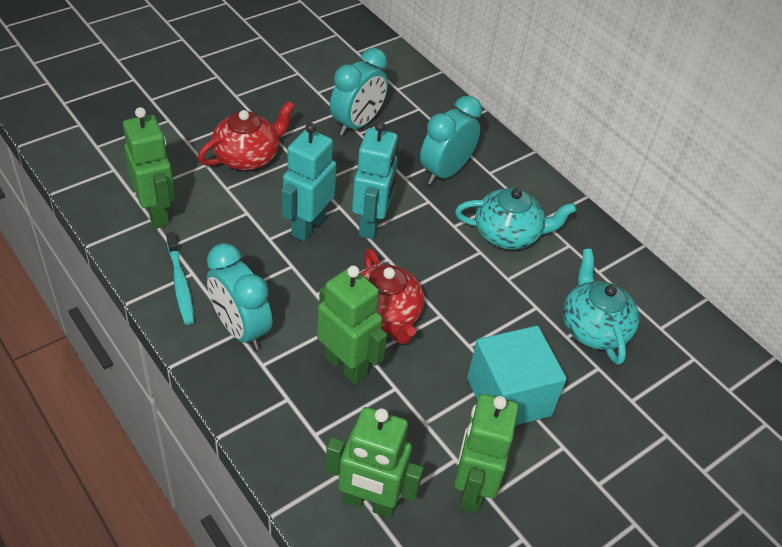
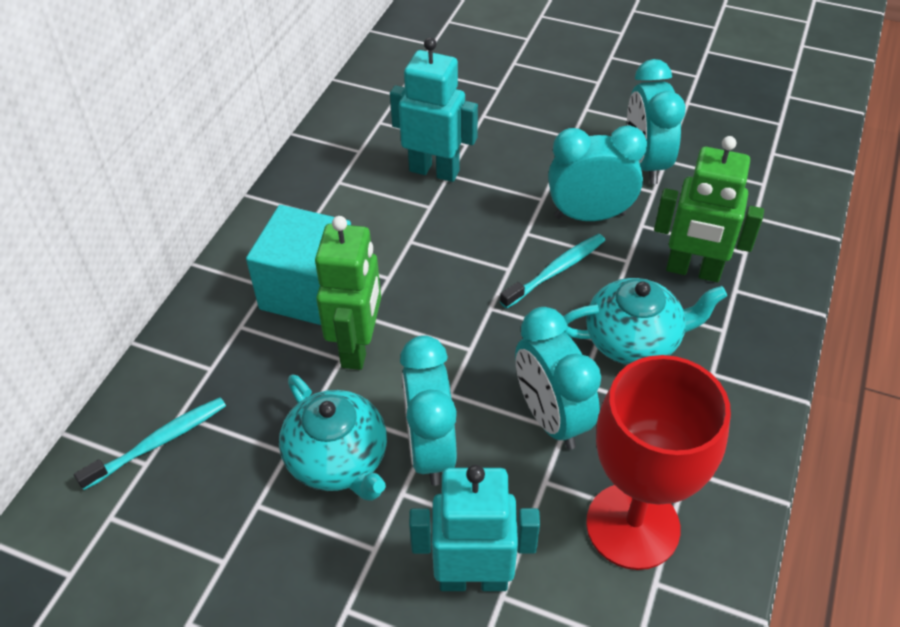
green robot: [123,107,175,229] [317,266,387,385] [325,407,423,518] [454,394,519,513] = 4 -> [315,216,381,370] [654,136,764,282] = 2
red goblet: none = 0 -> [586,355,731,570] = 1
red teapot: [198,101,295,170] [360,249,424,344] = 2 -> none = 0
turquoise clock: [207,243,272,350] [330,48,388,136] [420,96,482,185] = 3 -> [400,335,457,486] [515,307,601,450] [548,125,647,221] [627,59,686,184] = 4
turquoise toothbrush: [166,232,194,325] = 1 -> [74,397,226,490] [500,234,605,309] = 2

